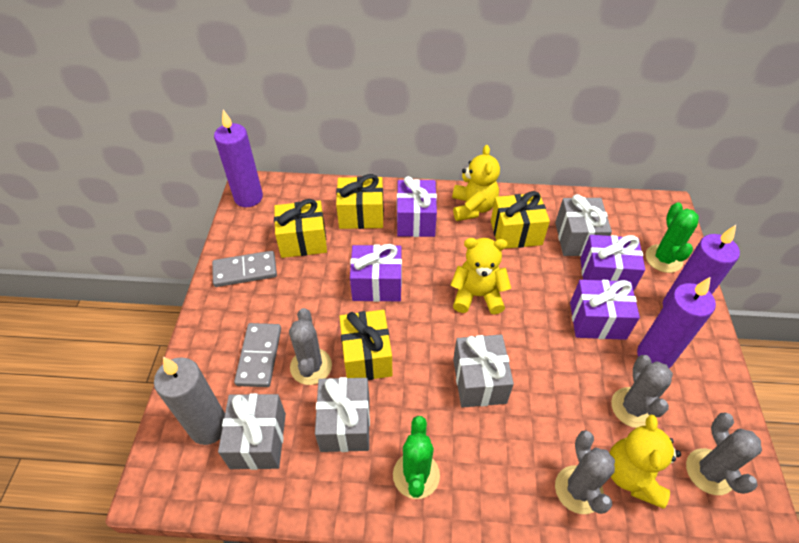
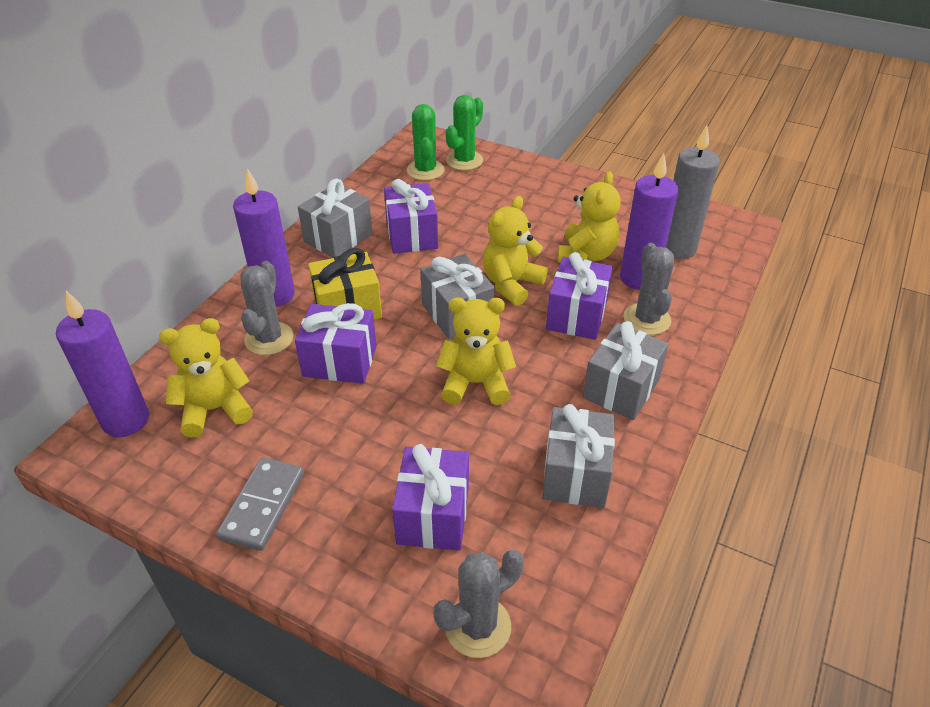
grey cactus: [289,308,332,385] [555,430,615,514] [611,355,673,428] [686,412,762,495] = 4 -> [240,261,293,355] [434,550,524,658] [624,243,674,335] = 3
grey domino: [212,251,277,287] [234,323,281,387] = 2 -> [217,458,304,551] = 1
yellow gift: [274,199,327,258] [336,174,384,229] [339,310,392,380] [491,191,550,249] = 4 -> [308,248,382,320] = 1
yellow teddy bear: [451,238,511,314] [452,145,500,221] [609,414,681,509] = 3 -> [159,318,253,438] [436,297,516,405] [483,196,548,306] [558,171,621,263] = 4

